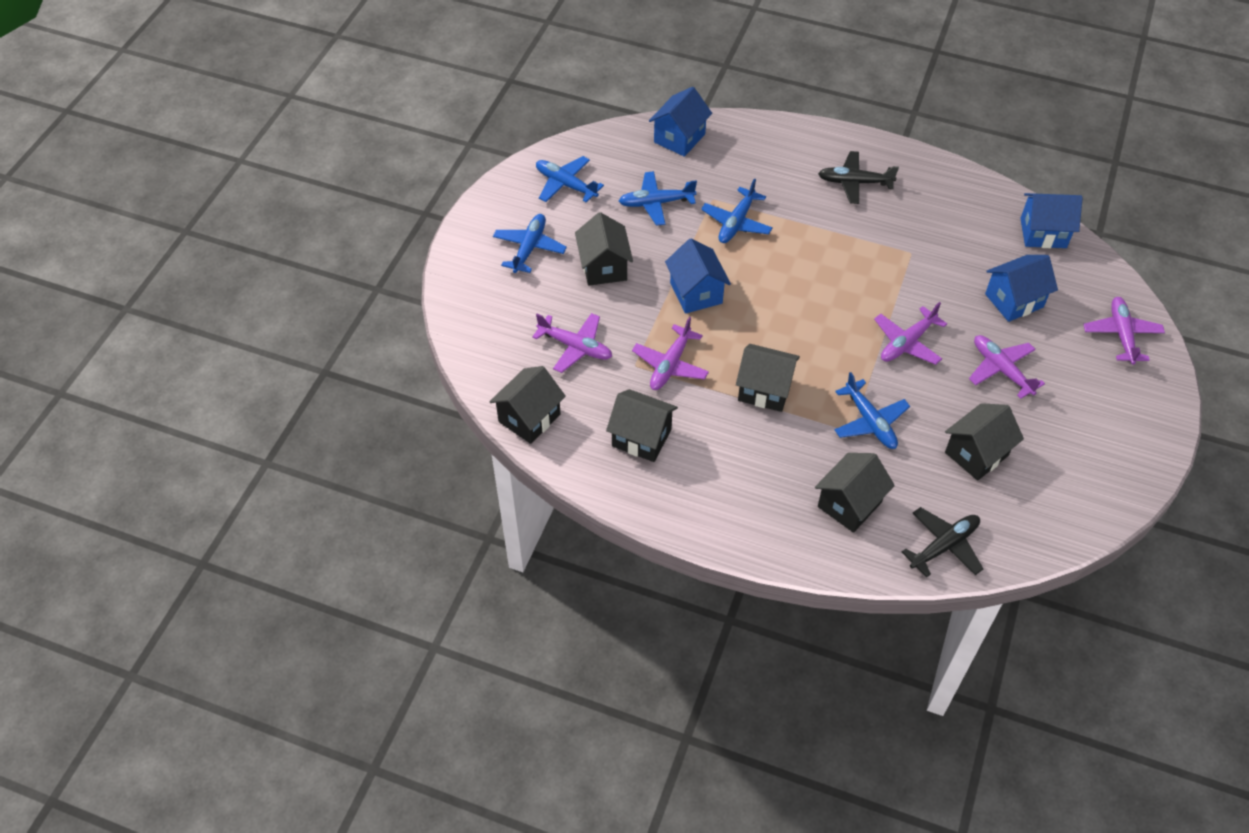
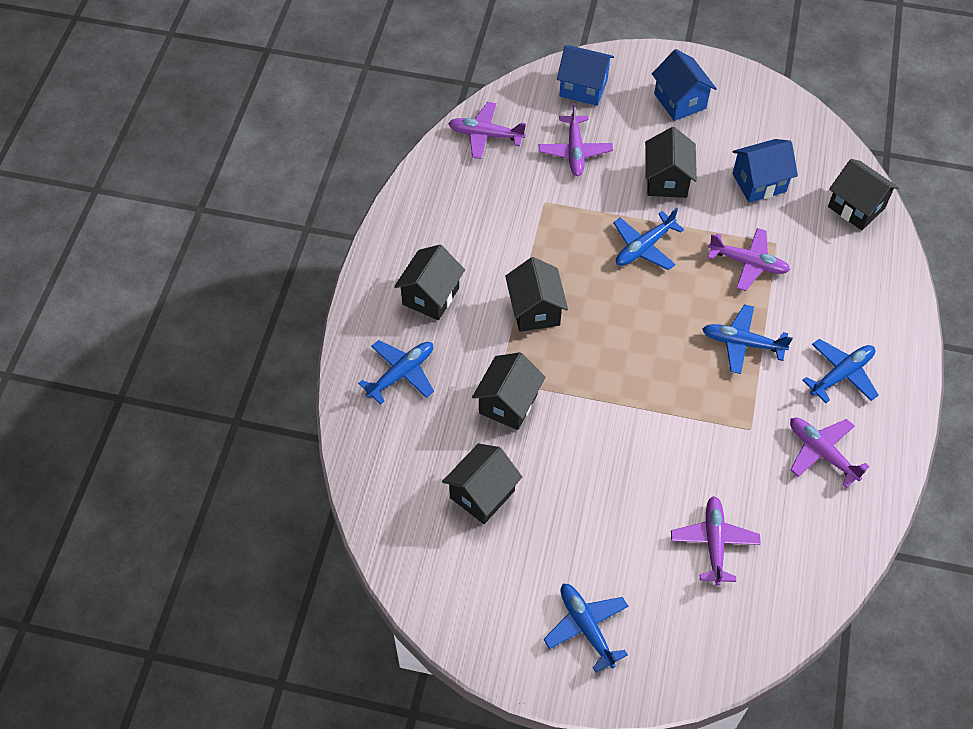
black plane: [818,151,899,204] [902,507,983,577] = 2 -> none = 0
blue house: [649,87,712,157] [665,239,731,314] [985,255,1058,322] [1020,193,1083,248] = 4 -> [557,45,614,106] [652,49,717,121] [732,139,798,203] = 3

